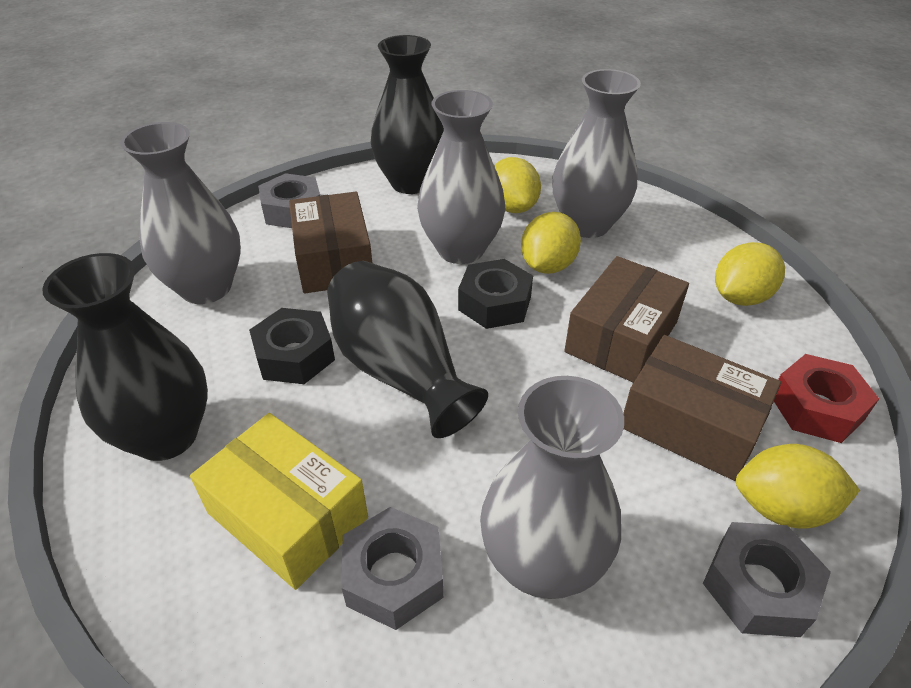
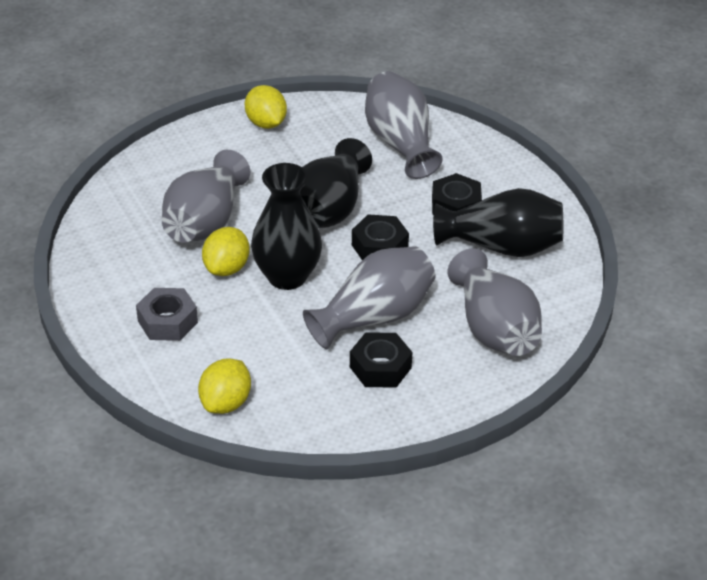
black nut: [249,308,335,384] [458,259,533,329] = 2 -> [350,332,412,388] [352,214,409,260] [432,173,482,215] = 3
brown box: [289,192,372,294] [564,256,689,383] [623,335,781,481] = 3 -> none = 0
grey nut: [258,173,320,228] [341,507,443,630] [703,522,831,637] = 3 -> [136,288,198,341] = 1
red nut: [774,354,879,443] = 1 -> none = 0
yellow box: [190,413,368,590] = 1 -> none = 0
yellow lemon: [494,157,541,213] [521,212,581,274] [715,242,785,306] [736,444,860,529] = 4 -> [198,359,251,414] [202,227,250,276] [245,85,287,129] = 3

